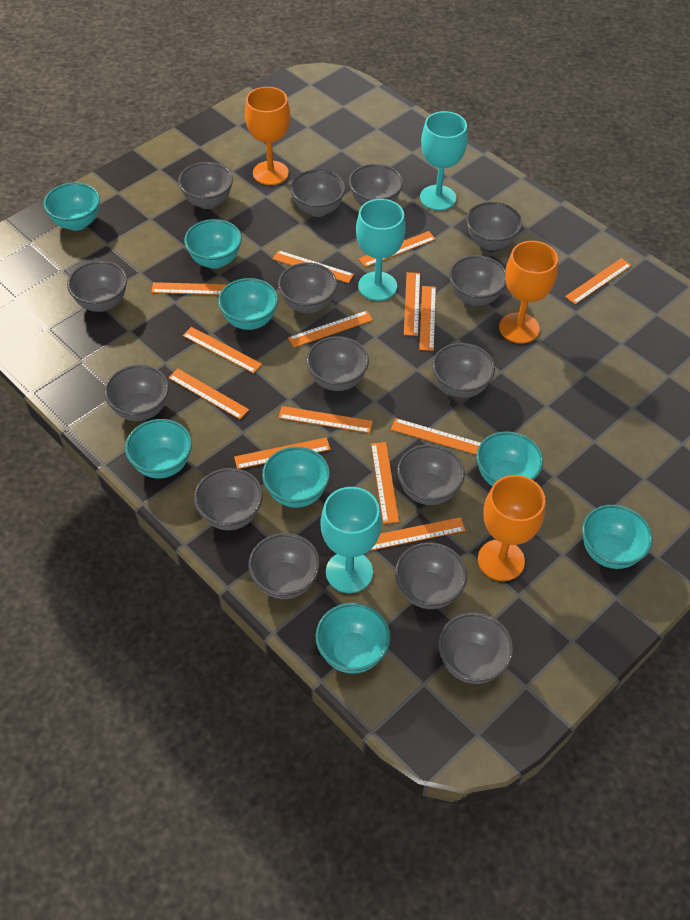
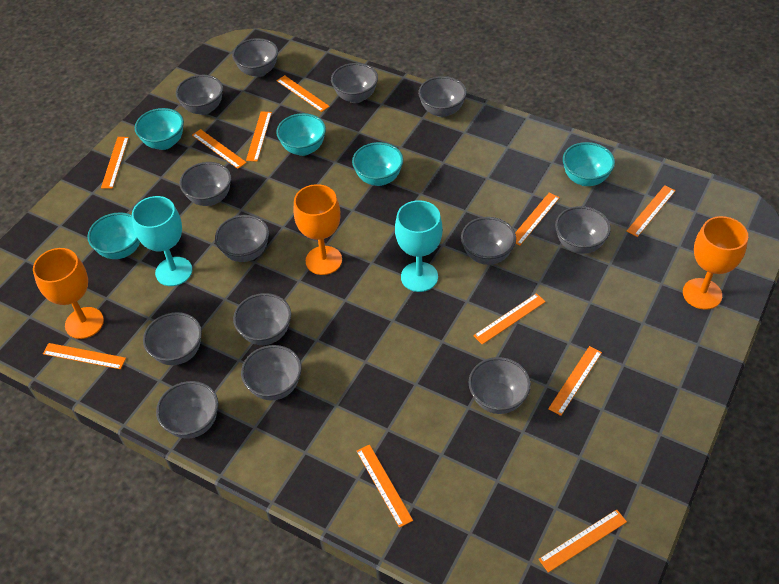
grey bowl: [67,261,127,312] [104,365,169,421] [178,162,233,209] [194,468,263,530] [248,533,320,599] [278,263,337,313] [290,170,345,217] [306,336,369,391] [349,164,403,205] [395,542,467,609] [397,444,465,505] [432,343,495,398] [438,613,514,684] [449,255,506,306] [466,202,522,250] = 15 -> [143,312,202,365] [156,381,218,439] [176,75,223,115] [180,162,231,206] [215,215,269,262] [232,38,278,77] [233,293,291,345] [241,345,302,400] [331,63,378,103] [418,76,467,117] [461,217,516,265] [469,357,531,414] [555,206,611,254] = 13
orange ruler: [151,282,228,295] [168,369,249,419] [183,327,262,373] [234,437,331,469] [273,250,354,283] [279,406,373,433] [288,311,373,347] [359,231,436,267] [370,517,466,551] [371,442,399,524] [391,418,481,455] [404,272,420,336] [419,286,436,351] [565,258,632,304] = 14 -> [43,343,126,369] [101,137,129,189] [192,129,247,169] [246,111,272,162] [277,75,330,112] [357,445,413,528] [473,293,546,345] [515,192,560,246] [538,509,627,573] [548,346,602,416] [626,185,676,237] = 11
turquoise bowl: [44,183,100,231] [125,419,192,478] [184,219,242,269] [218,278,278,330] [262,447,330,508] [316,603,391,674] [476,431,543,486] [582,505,653,569] = 8 -> [87,212,140,259] [135,108,184,150] [276,113,326,156] [352,142,403,186] [563,142,615,186] = 5
turquoise goblet: [320,487,382,593] [356,199,406,301] [420,111,468,210] = 3 -> [132,196,192,286] [395,200,443,292] = 2

